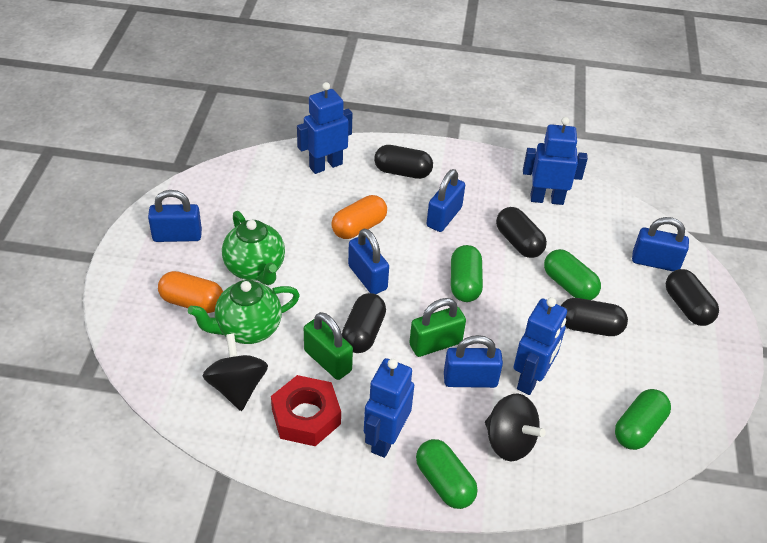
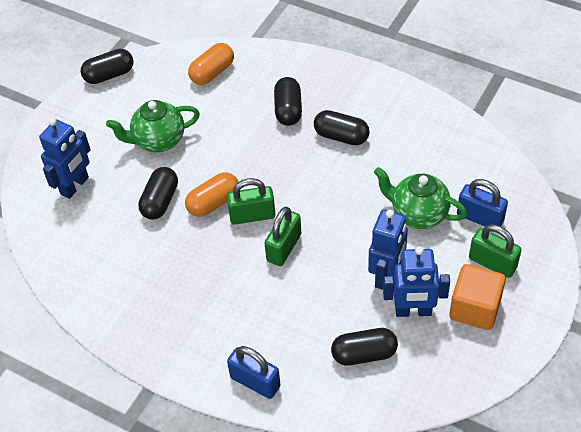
black spinning top: [203,334,268,411] [485,393,546,461] = 2 -> none = 0
blue padlock: [148,190,202,242] [348,228,389,294] [427,169,465,232] [444,335,503,388] [632,217,689,271] = 5 -> [227,346,280,399] [457,179,508,226] = 2
blue robot: [297,82,353,174] [364,358,414,458] [514,297,567,395] [523,117,588,205] = 4 -> [39,118,91,199] [368,209,408,290] [383,246,450,317] = 3
green capsule: [416,439,478,509] [451,245,483,302] [544,249,601,300] [615,389,671,450] = 4 -> none = 0
green padlock: [304,312,353,380] [409,298,466,357] = 2 -> [227,178,275,225] [265,207,301,266] [469,224,522,278] = 3
orange cube: none = 0 -> [450,264,506,330] = 1
red nut: [271,375,341,446] = 1 -> none = 0

